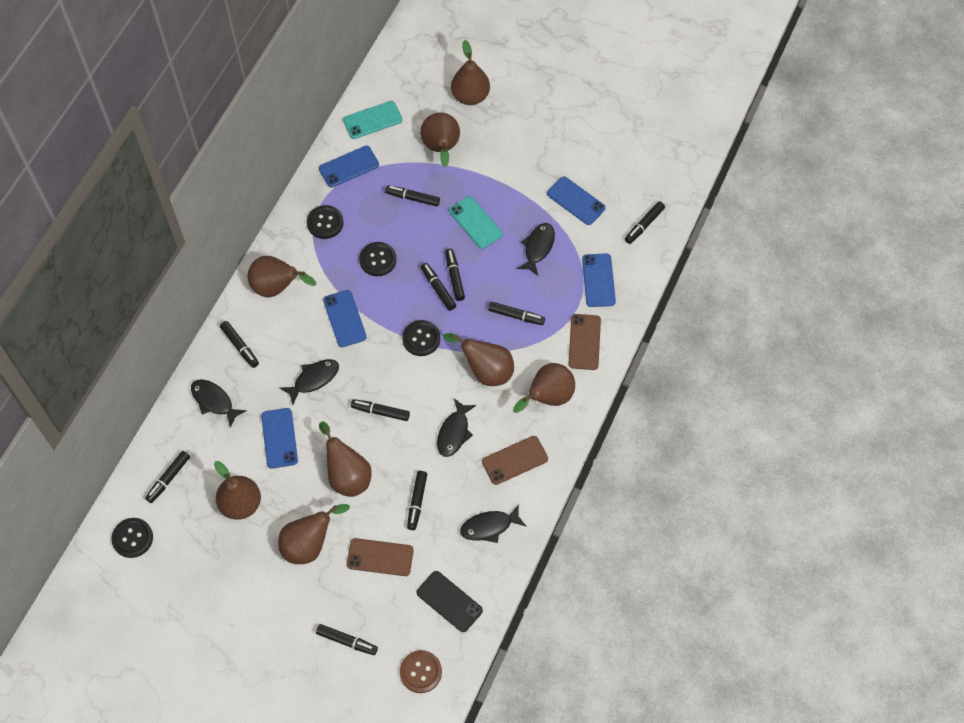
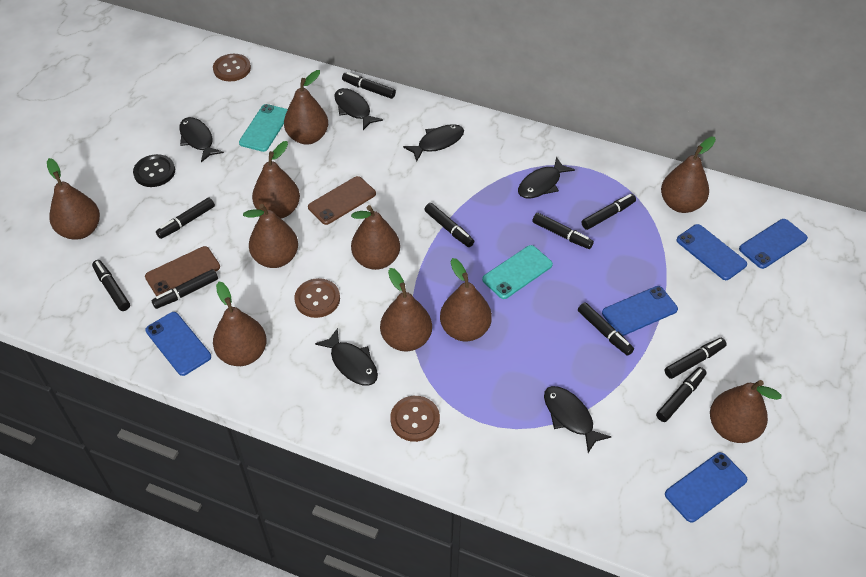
black button: [111,518,153,558] [307,205,344,239] [359,242,397,276] [402,320,440,356] = 4 -> [133,154,175,187] = 1
black fish: [191,379,247,428] [280,359,339,405] [437,398,476,457] [460,504,526,543] [517,223,555,276] = 5 -> [179,117,224,162] [315,328,378,386] [334,88,383,130] [403,124,464,162] [518,157,575,199] [544,386,611,453] = 6
black phone: [417,571,483,632] = 1 -> none = 0
brown button: [400,650,442,693] = 1 -> [213,54,251,81] [294,278,340,318] [390,396,440,442] = 3
brown pear: [214,461,261,520] [248,256,316,297] [278,504,350,564] [319,422,372,497] [420,113,460,167] [443,333,514,386] [451,40,490,105] [513,363,575,413] = 8 -> [47,158,100,240] [213,282,267,366] [243,204,298,268] [252,141,300,218] [284,70,328,144] [351,205,400,270] [380,268,432,352] [440,258,492,341] [661,137,716,213] [710,380,781,443] = 10
brown phone: [347,538,414,576] [482,436,548,485] [568,314,601,370] = 3 -> [145,246,220,296] [308,176,376,225] = 2

